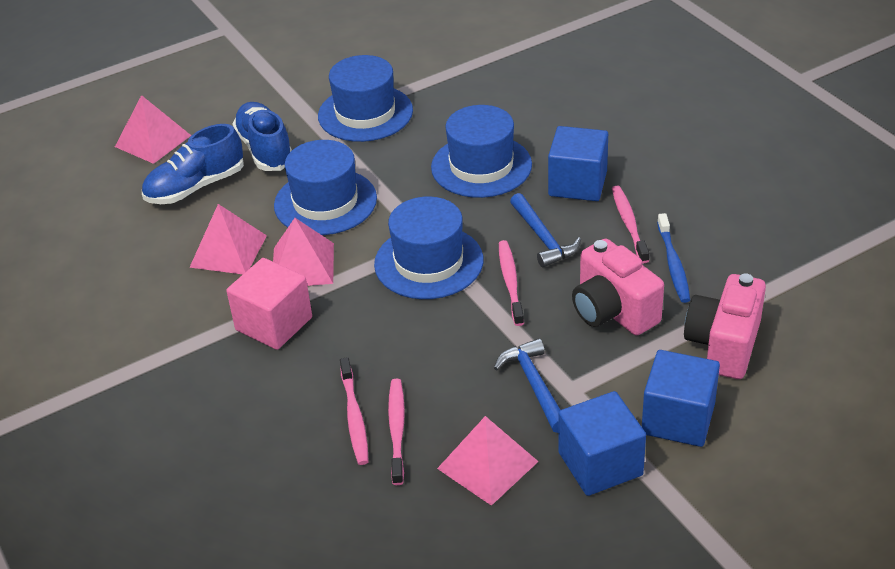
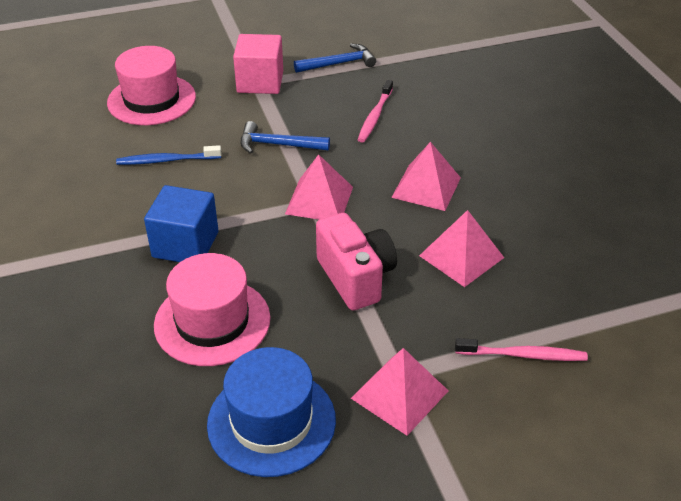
blue cube: [548,126,608,201] [558,391,646,496] [642,350,720,447] = 3 -> [144,185,219,262] = 1
blue hat: [274,140,377,235] [318,55,413,142] [374,196,483,299] [431,105,532,198] = 4 -> [207,347,336,477] = 1
blue shoe: [142,124,244,204] [233,102,292,171] = 2 -> none = 0
pink camera: [572,239,664,335] [684,273,766,379] = 2 -> [316,213,397,310] = 1
pink hat: none = 0 -> [107,46,196,125] [154,253,270,366] = 2
pink toothbrush: [340,357,369,465] [388,379,405,485] [499,240,524,326] [612,185,649,264] = 4 -> [358,80,393,143] [455,338,588,361] = 2

